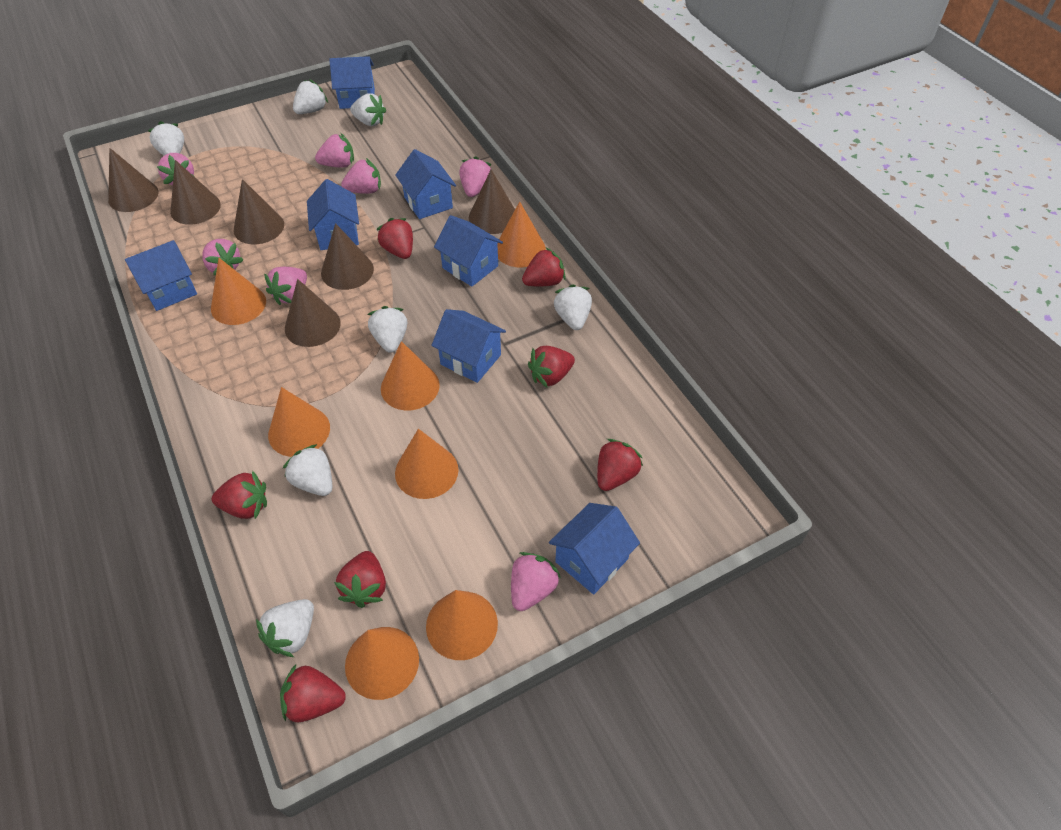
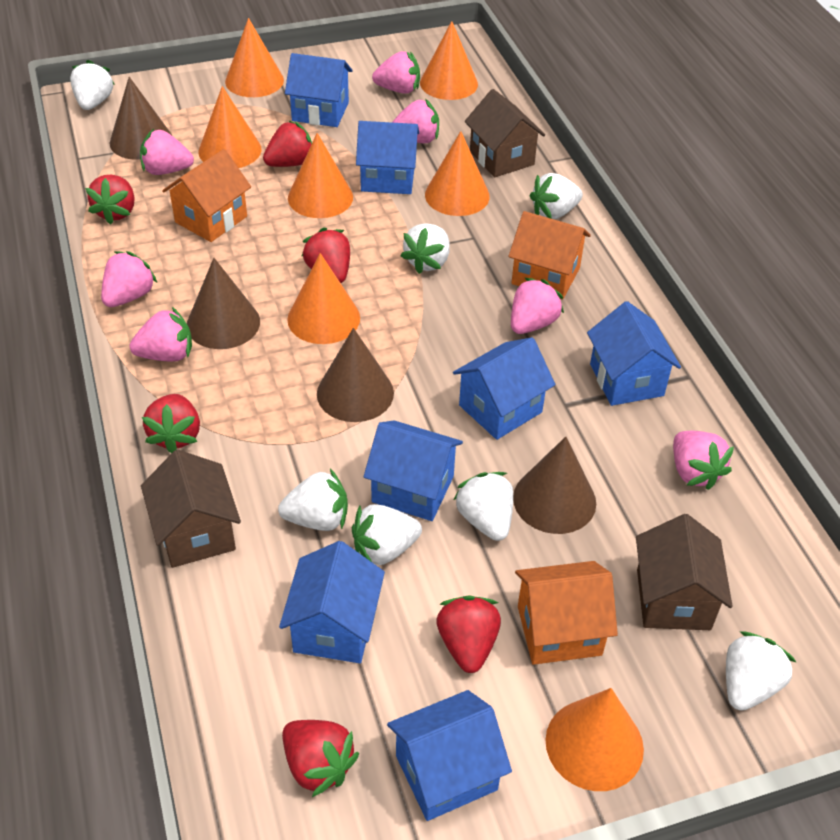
brown cone: [108,148,158,212] [170,160,221,225] [234,179,284,244] [285,279,341,347] [321,223,374,290] [469,169,515,234] = 6 -> [110,77,172,160] [187,258,260,349] [317,328,394,422] [513,437,596,534] = 4
brown house: none = 0 -> [141,450,241,568] [465,89,545,177] [636,514,732,630] = 3
orange house: none = 0 -> [162,149,251,242] [509,211,591,299] [515,561,618,665] = 3
red strawberry: [212,471,267,519] [280,664,346,723] [334,551,386,608] [376,218,413,259] [522,248,566,286] [528,346,575,388] [597,439,643,491] = 7 -> [85,175,135,225] [142,394,200,453] [263,120,312,167] [282,720,359,797] [301,228,350,283] [436,595,501,673] = 6

